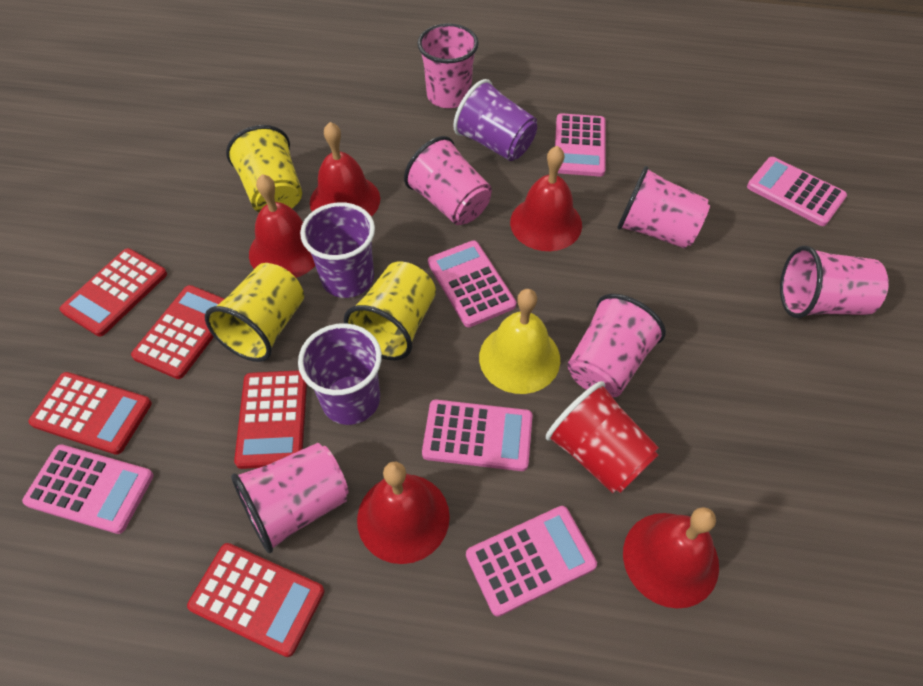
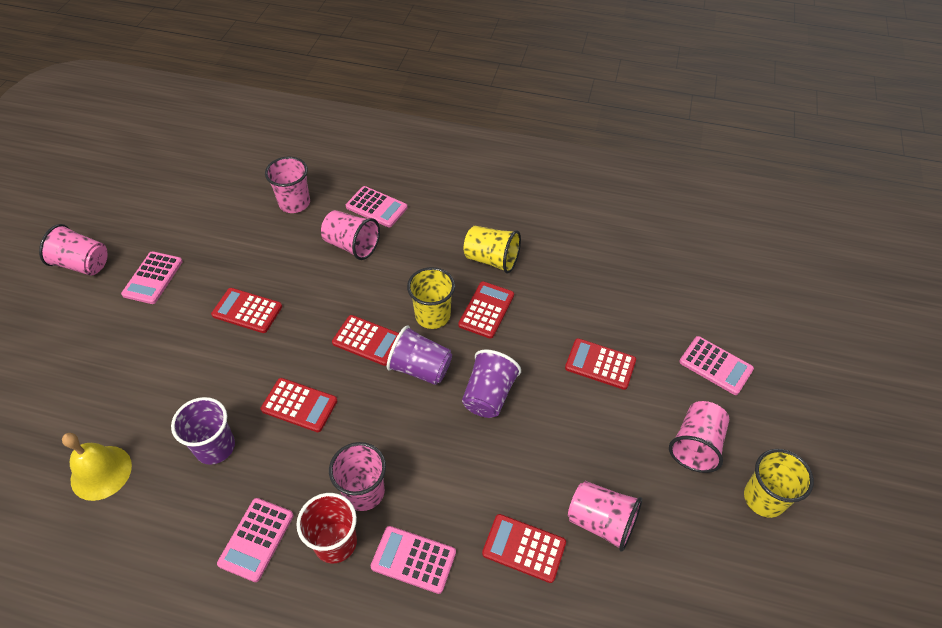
pink calculator: [22,445,153,534] [422,400,533,471] [428,240,516,327] [466,506,597,617] [555,113,606,177] [747,157,847,226] = 6 -> [121,251,183,304] [217,498,294,582] [346,186,408,227] [371,526,456,594] [679,336,754,395] = 5
red bell: [249,174,315,278] [310,122,380,217] [357,462,450,564] [510,146,582,251] [623,507,719,609] = 5 -> none = 0
red calculator: [28,372,152,455] [59,248,167,336] [131,285,224,379] [187,543,325,657] [234,370,307,469] = 5 -> [211,288,282,333] [261,378,337,432] [332,315,399,366] [458,281,514,339] [482,514,566,583] [565,338,636,390] = 6

